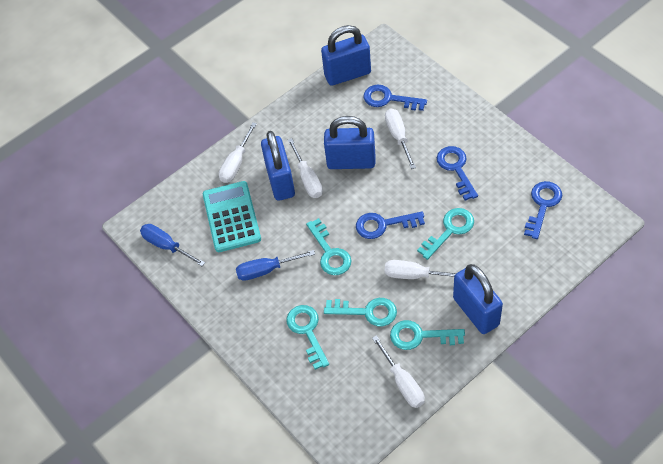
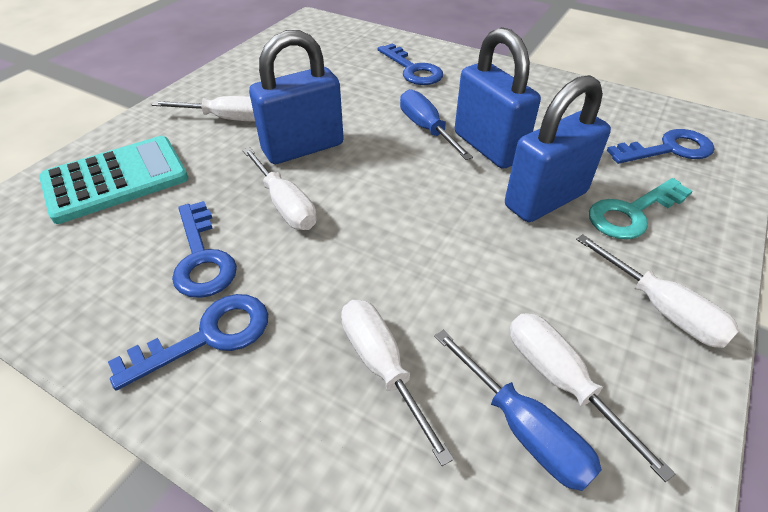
blue padlock: [261,131,295,201] [321,25,371,86] [324,116,375,169] [453,264,503,334] = 4 -> [249,30,344,164] [455,27,541,169] [505,75,611,222] = 3
turquoise key: [286,305,329,370] [306,218,351,275] [324,298,397,327] [390,320,465,350] [417,208,474,260] = 5 -> [589,178,692,239] = 1

